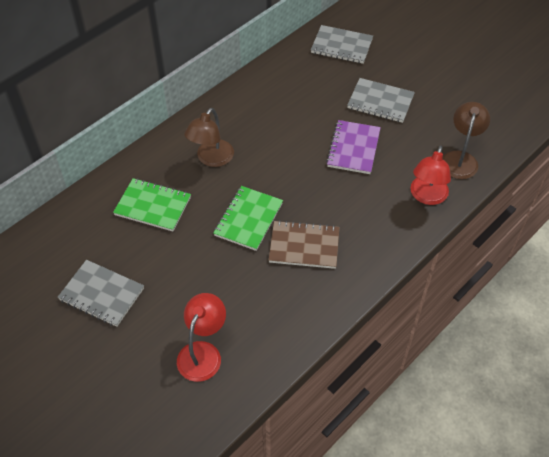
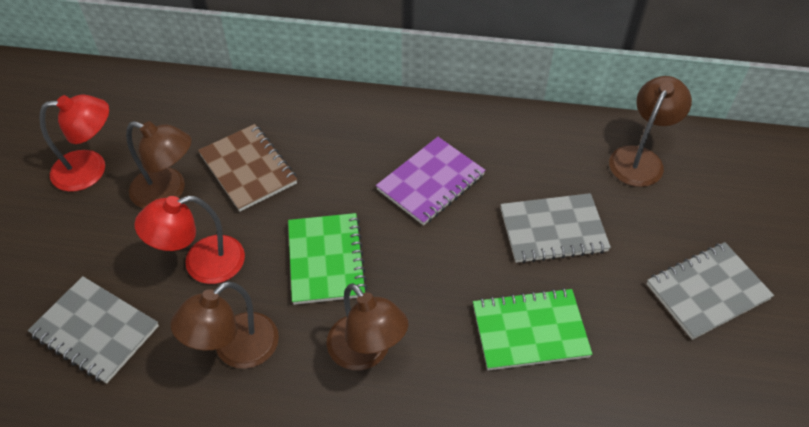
brown lamp: [184,108,234,167] [442,102,490,179] = 2 -> [126,121,192,209] [170,281,279,369] [327,283,408,370] [609,76,692,187] = 4

